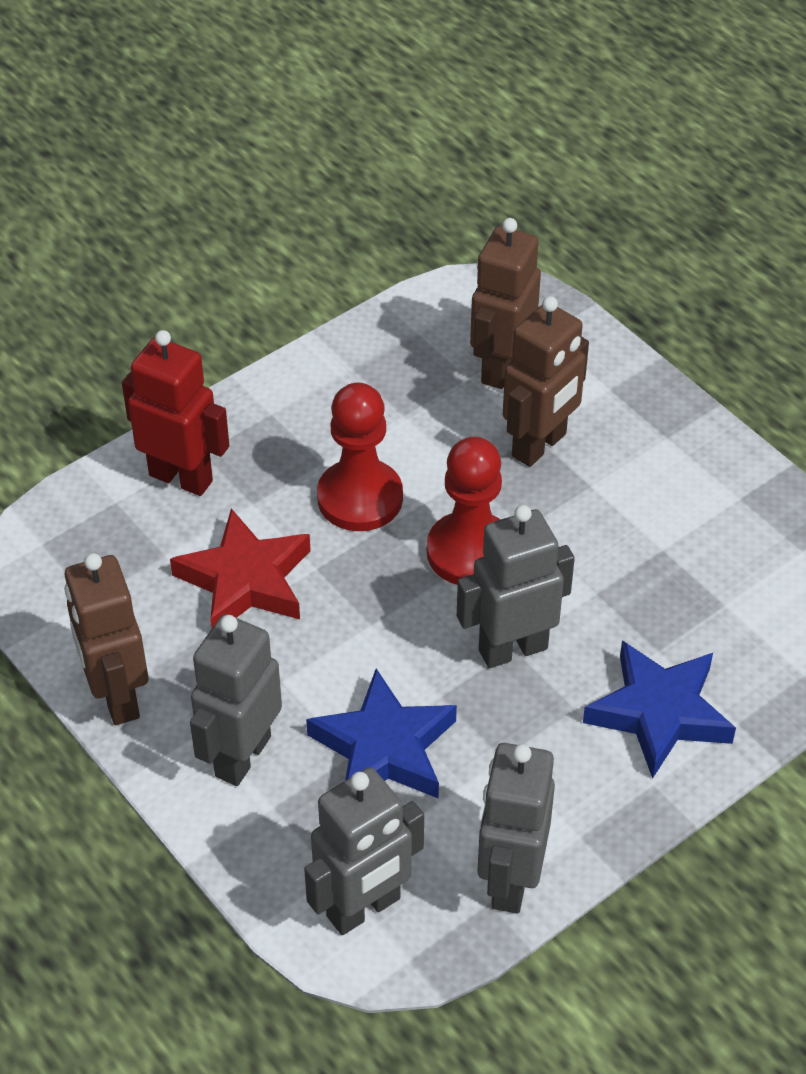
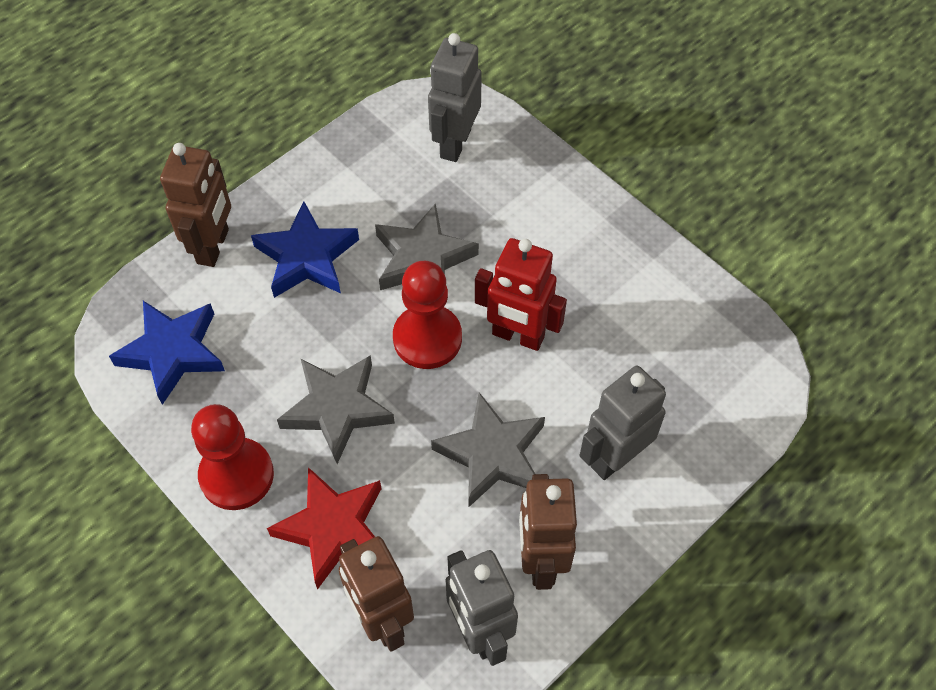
grey robot: [190,614,282,786] [304,767,424,935] [457,505,575,668] [477,743,555,914] = 4 -> [428,33,482,162] [446,550,518,666] [580,366,666,480] = 3
grey star: none = 0 -> [277,355,395,464] [375,203,479,290] [431,392,545,508] = 3

